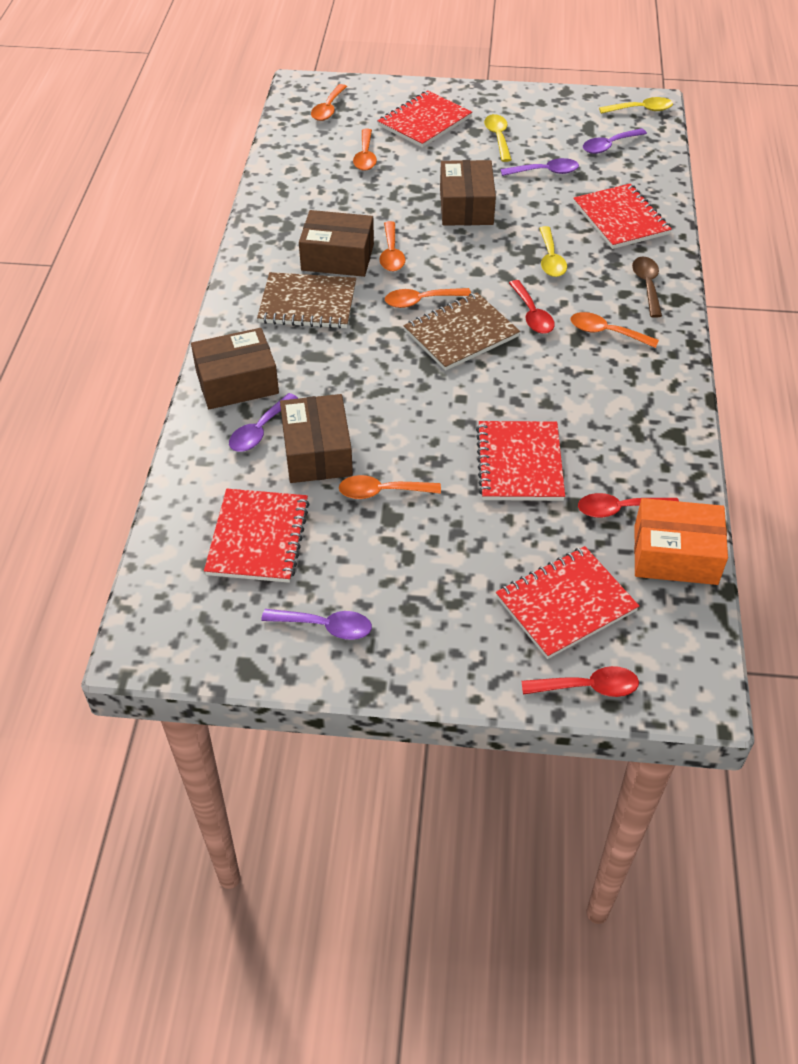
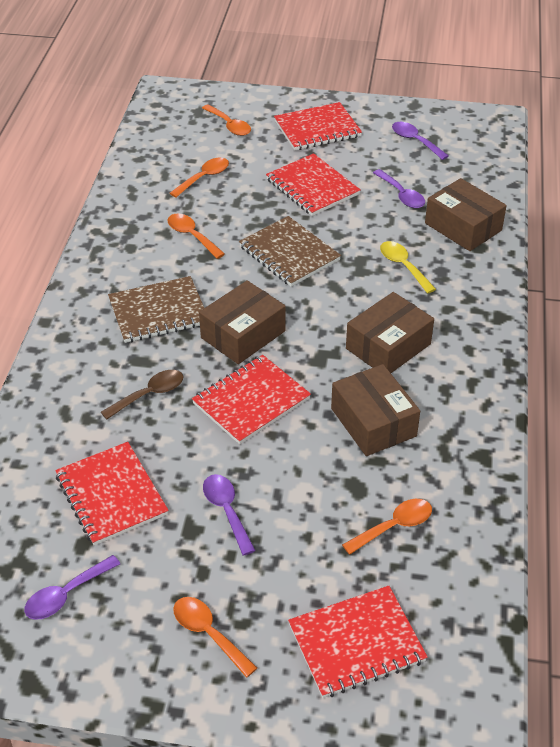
orange box: [634,498,728,585] = 1 -> none = 0
orange spoon: [311,84,347,121] [339,475,441,499] [353,129,377,171] [380,221,405,271] [385,288,471,308] [570,312,659,348] = 6 -> [168,213,225,259] [170,157,229,198] [173,597,257,678] [202,104,251,136] [342,499,432,555] = 5
red spoon: [509,280,555,334] [521,666,639,697] [578,493,679,518] = 3 -> none = 0
yellow spoon: [484,114,512,162] [539,226,567,277] [599,97,673,114] = 3 -> [380,241,436,294] = 1

